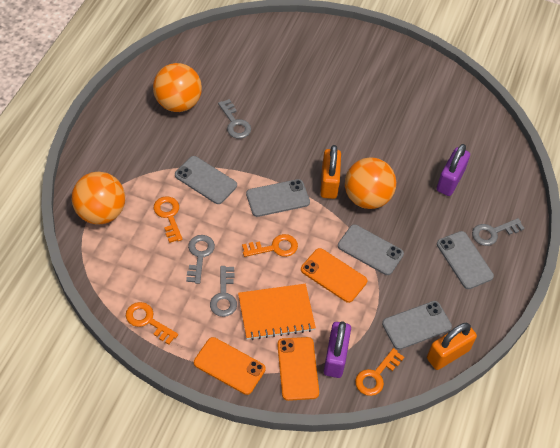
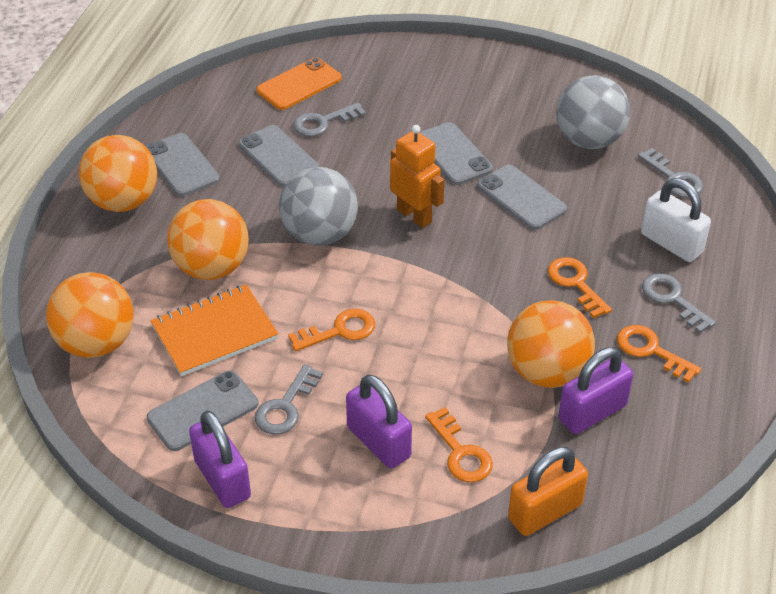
grey ball: none = 0 -> [279,167,358,246] [556,75,630,149] = 2
orange ball: [72,172,125,225] [153,63,202,112] [345,157,396,209] = 3 -> [46,272,134,358] [79,135,157,212] [167,199,249,280] [507,300,595,388] = 4
orange padlock: [320,145,341,199] [427,323,477,370] = 2 -> [508,447,588,536] = 1
orange phone: [194,337,266,395] [277,337,319,401] [301,248,367,303] = 3 -> [256,57,342,110] = 1
orange robot: none = 0 -> [390,125,445,228] = 1
purple padlock: [324,321,351,378] [437,144,470,196] = 2 -> [189,410,251,508] [346,375,412,469] [558,347,633,434] = 3
white padlock: none = 0 -> [641,178,711,262] = 1

